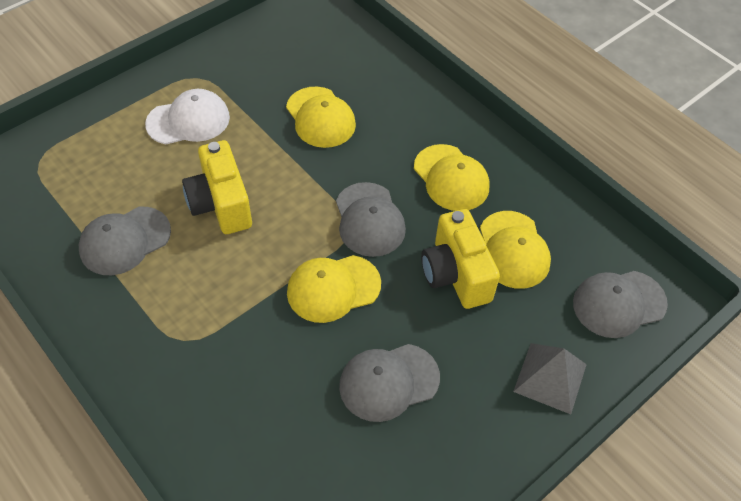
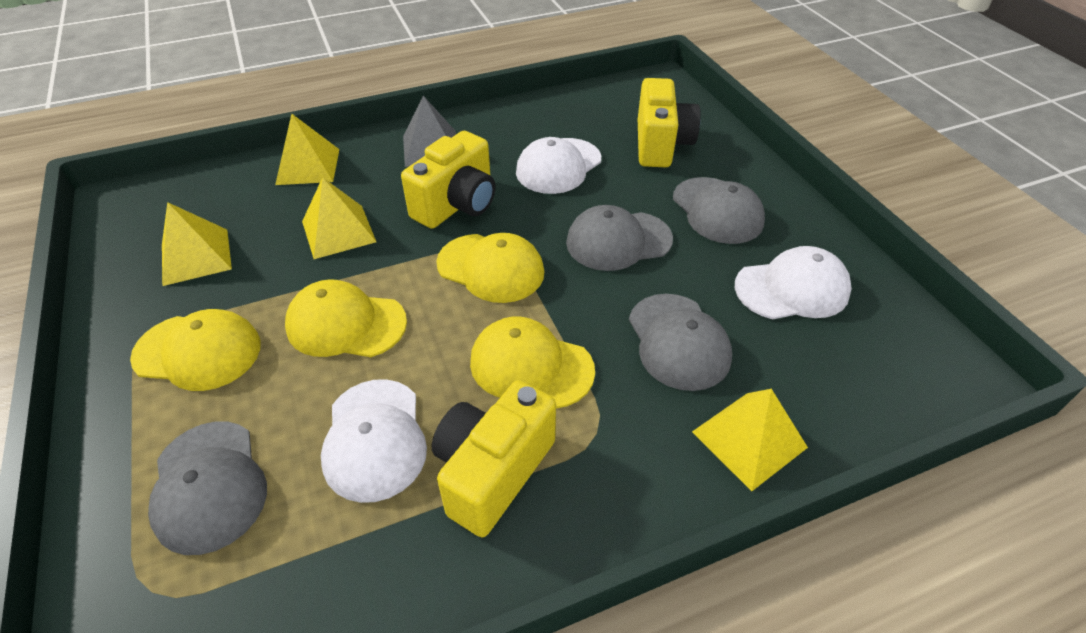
white cap: [145,89,230,144] = 1 -> [321,379,427,503] [516,137,601,194] [735,246,852,319] = 3
yellow camera: [182,140,252,234] [421,209,500,309] = 2 -> [401,131,495,229] [432,380,556,537] [638,78,701,167] = 3
yellow pyramid: none = 0 -> [162,202,232,286] [275,114,339,185] [302,177,376,259] [692,389,808,491] = 4

